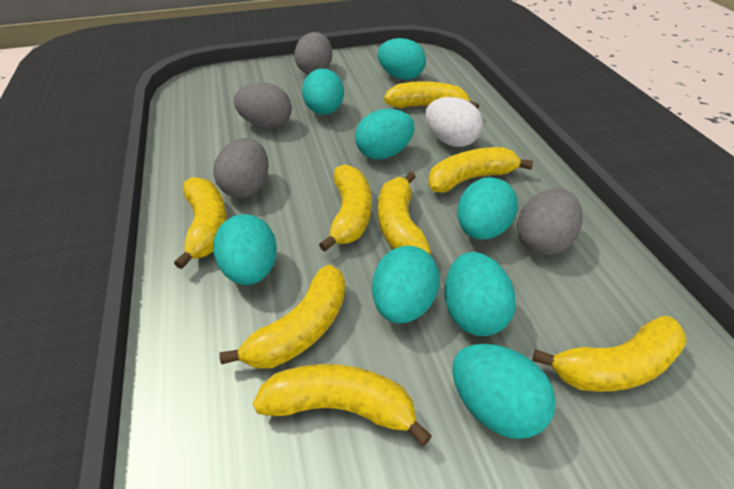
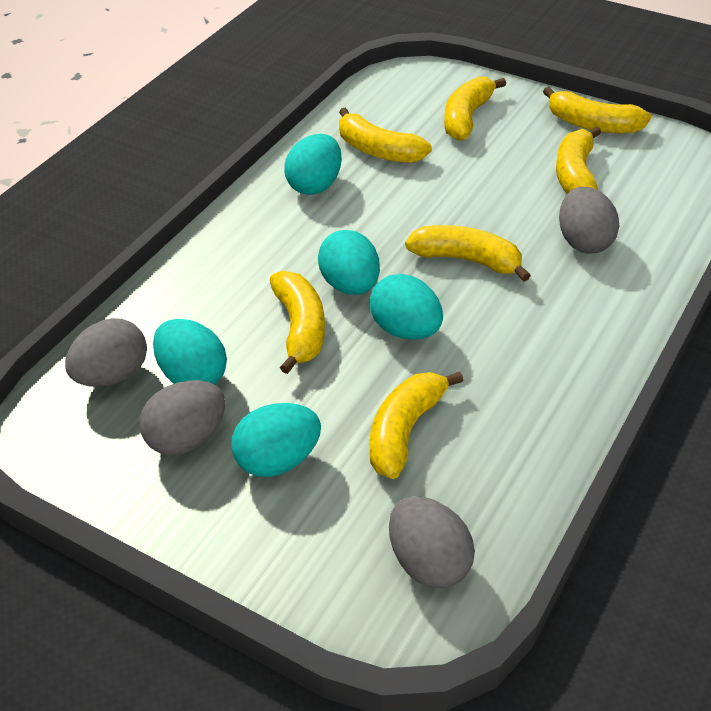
turquoise egg: [213,214,277,285] [302,68,344,115] [355,109,414,160] [372,246,440,324] [378,38,426,80] [445,252,516,336] [452,344,556,439] [457,177,518,240] = 8 -> [153,319,227,385] [231,403,321,477] [284,134,342,195] [318,230,380,295] [370,274,443,340] = 5
white egg: [425,97,483,147] = 1 -> none = 0
yellow banana: [174,177,227,269] [219,265,345,368] [253,364,432,446] [319,164,371,252] [378,172,431,254] [384,81,479,109] [428,147,533,193] [532,316,687,392] = 8 -> [270,271,325,374] [339,108,432,163] [370,371,463,479] [405,225,531,282] [444,77,506,141] [543,87,651,134] [556,126,601,194] = 7

